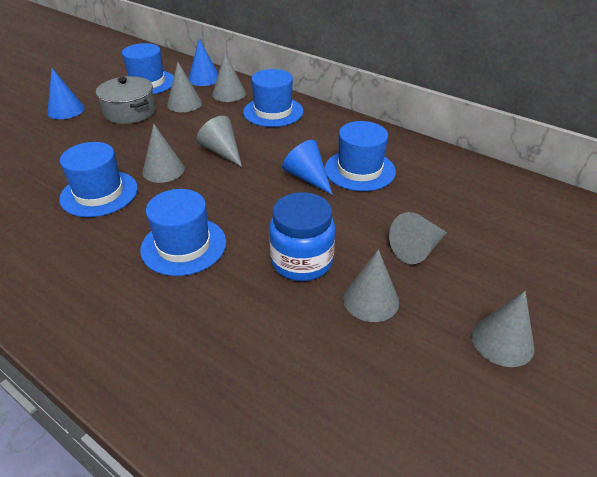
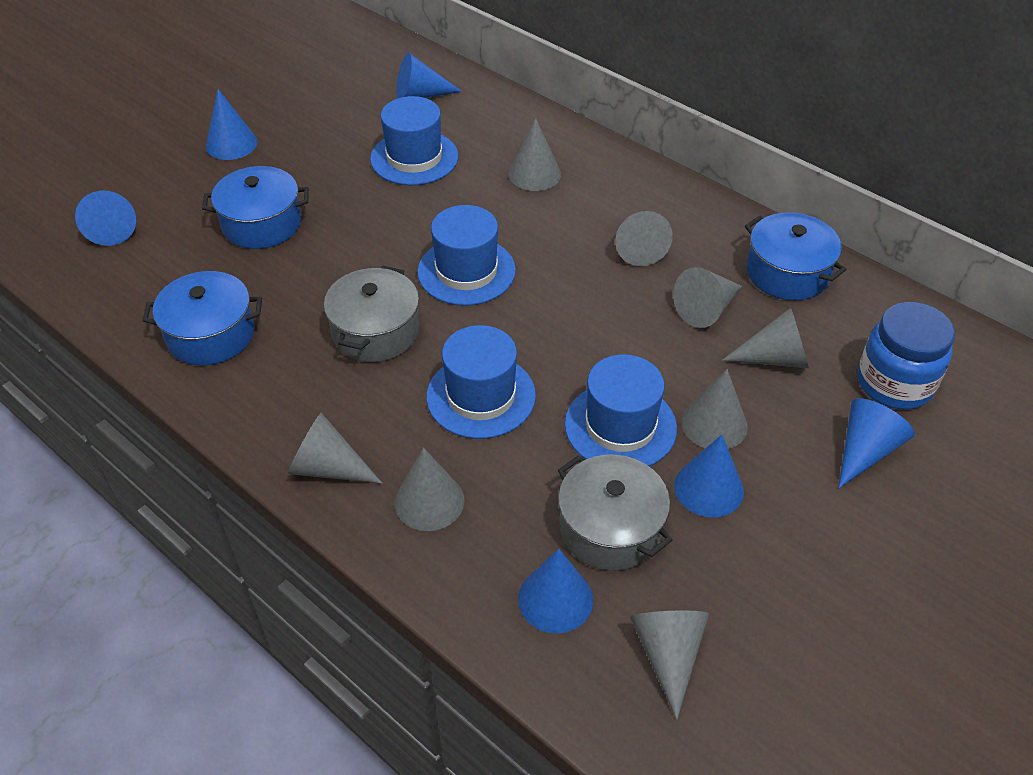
blue cone: [47,68,85,119] [188,39,218,86] [282,140,333,195] = 3 -> [75,191,136,246] [206,89,257,160] [396,53,462,98] [518,548,593,634] [674,435,744,517] [839,398,915,488] = 6
blue hat: [59,142,138,217] [122,43,174,94] [140,189,226,276] [243,69,304,127] [325,121,396,191] = 5 -> [370,96,458,185] [417,205,516,306] [426,325,536,439] [565,354,677,466] = 4
blue pot: none = 0 -> [142,271,262,365] [202,166,309,249] [745,212,847,300] = 3
grey cone: [142,124,185,183] [167,62,202,112] [196,116,242,167] [212,53,246,102] [343,249,399,322] [389,212,447,264] [472,291,534,367] = 7 -> [288,412,382,484] [395,448,465,531] [509,118,561,191] [615,211,673,266] [630,610,709,719] [673,267,742,328] [681,369,748,449] [722,308,809,368] = 8
grey pot: [96,76,156,124] = 1 -> [324,265,419,362] [558,454,672,571] = 2

